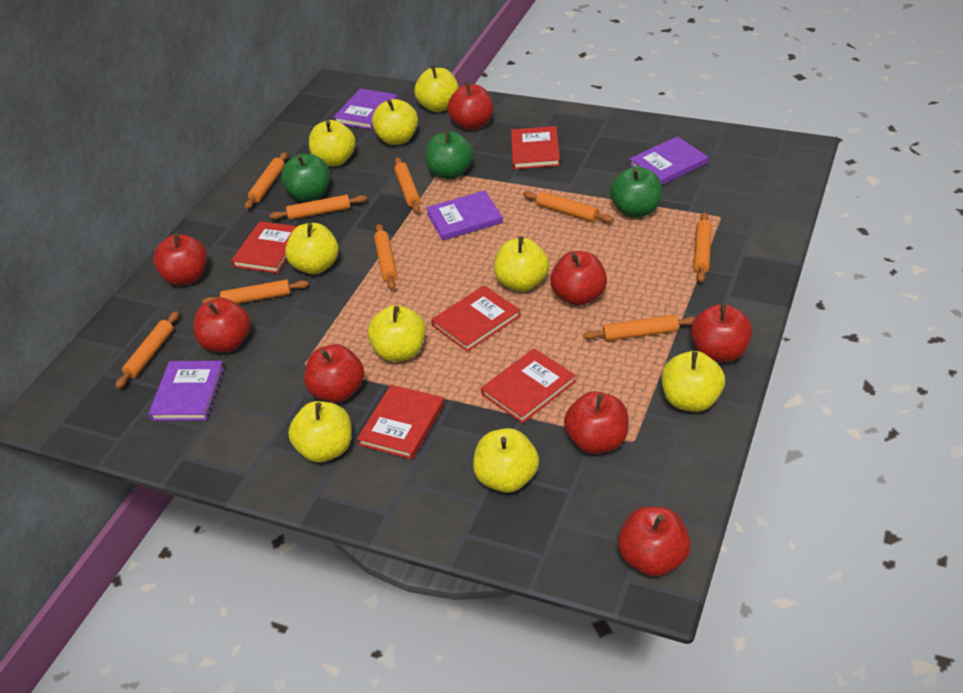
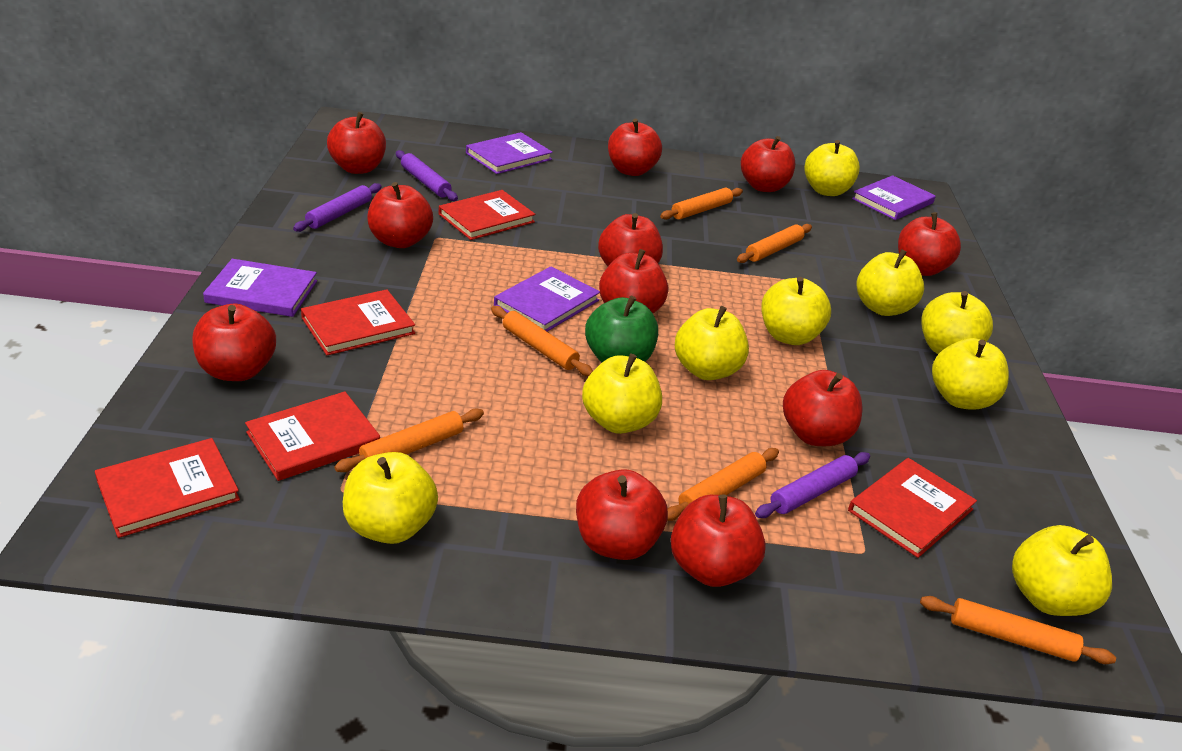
green apple: [281,153,330,202] [425,129,473,179] [610,167,662,218] = 3 -> [585,296,658,362] = 1
orange rolling pin: [115,311,179,389] [202,279,309,304] [245,152,287,209] [270,195,367,220] [374,224,397,290] [394,157,420,213] [523,191,613,223] [583,315,696,341] [693,212,712,283] = 9 -> [335,409,484,472] [491,306,593,376] [660,188,743,220] [667,448,779,521] [737,224,812,263] [920,596,1116,664] = 6
purple rolling pin: none = 0 -> [293,183,382,232] [396,150,458,201] [755,452,870,518] = 3
red apple: [153,233,207,286] [193,298,251,352] [304,344,364,403] [447,82,493,130] [550,251,607,306] [564,391,629,454] [618,506,691,577] [691,304,753,362] = 8 -> [192,303,276,381] [327,112,386,174] [367,182,433,248] [576,469,668,560] [598,213,663,266] [599,249,668,313] [608,119,662,176] [671,494,766,587] [741,136,795,192] [783,370,863,446] [898,212,961,276] = 11

